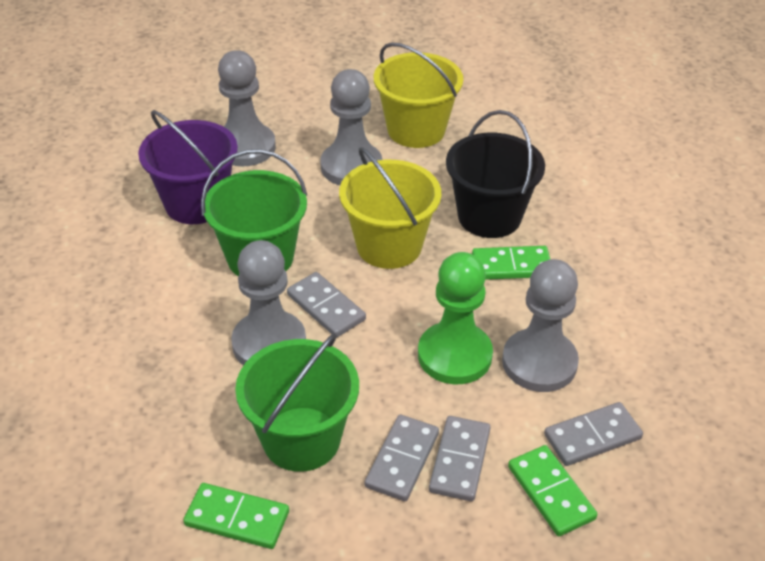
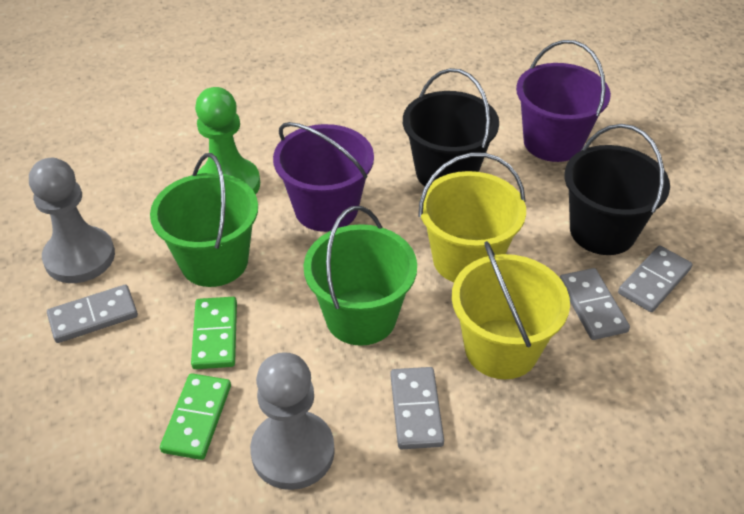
black bucket: [446,110,545,238] = 1 -> [403,68,499,186] [565,124,670,255] = 2
green domino: [183,483,289,549] [472,246,551,280] [508,445,597,536] = 3 -> [160,373,231,460] [191,297,237,369] = 2
grey pawn: [218,50,276,166] [231,240,306,366] [320,69,382,185] [502,259,579,392] = 4 -> [29,158,115,283] [250,352,335,490] = 2
purple bucket: [138,110,238,224] = 1 -> [273,122,374,232] [516,40,611,162] = 2

